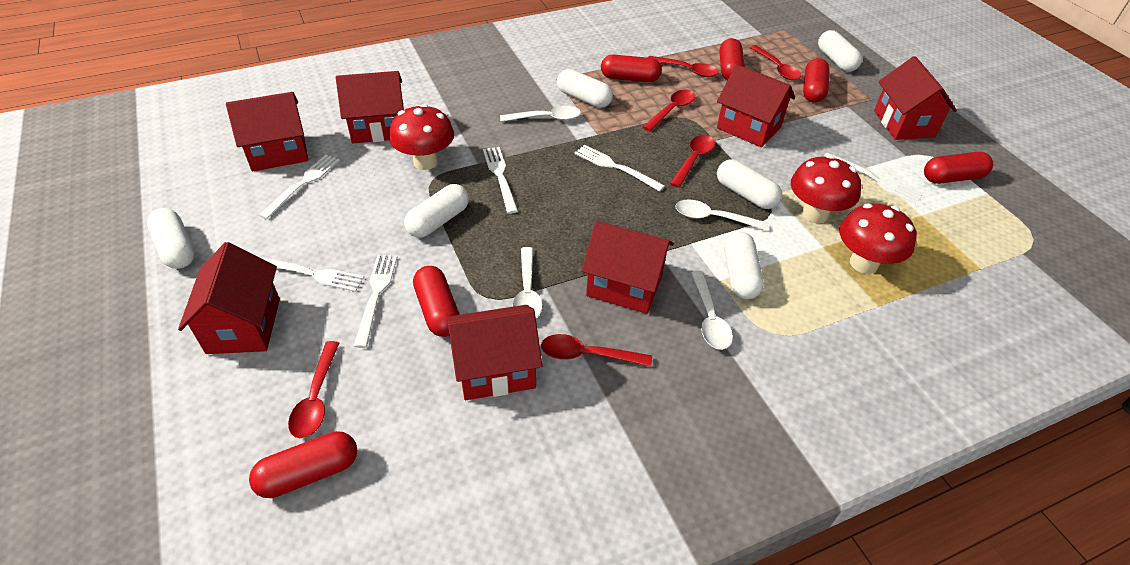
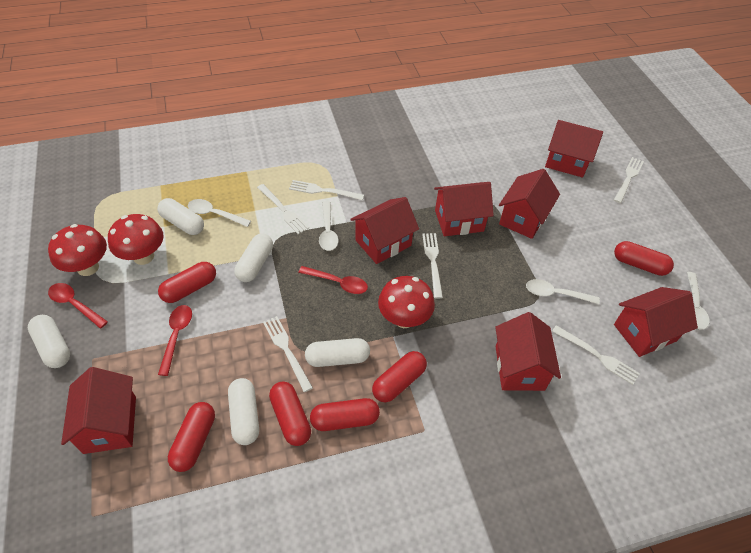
red spoon: [288,341,339,438] [541,334,652,367] [643,90,695,131] [648,56,719,77] [670,135,715,188] [750,45,801,80] = 6 -> [48,283,108,328] [158,305,192,376] [298,266,368,294] = 3
white capsule: [147,208,195,269] [404,184,469,238] [557,69,613,108] [717,160,782,209] [724,232,764,299] [818,30,862,72] = 6 -> [28,315,70,368] [157,198,204,235] [228,378,259,445] [234,234,273,282] [305,338,370,367] = 5

